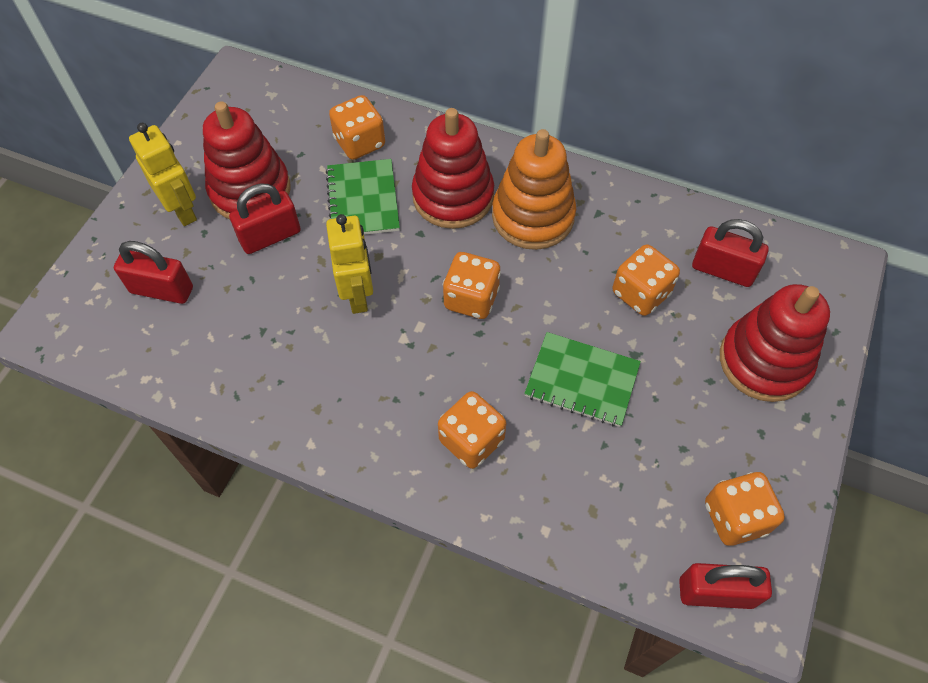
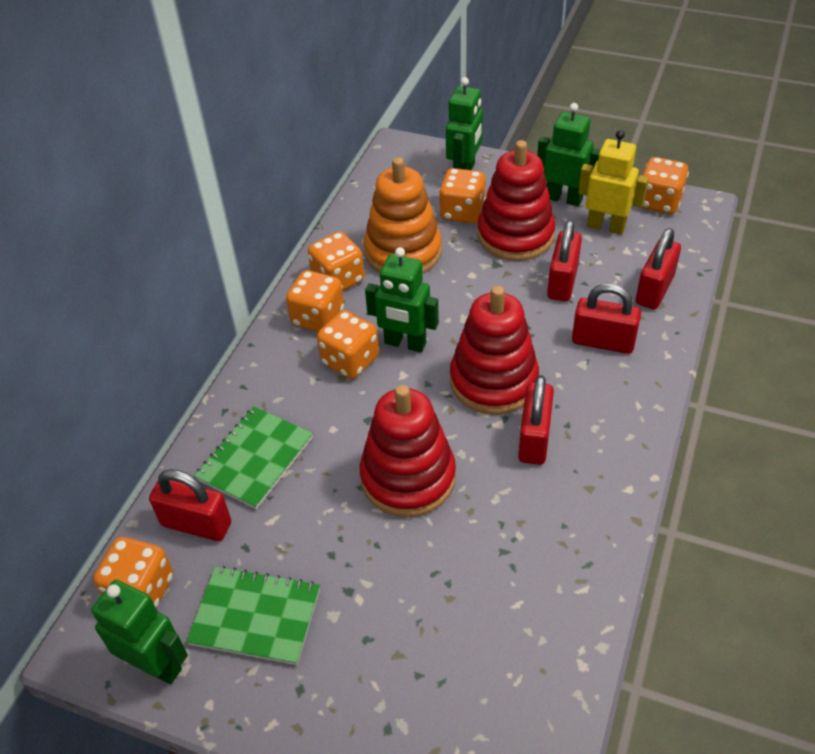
green robot: none = 0 -> [91,580,188,684] [365,247,439,352] [446,77,483,170] [537,103,601,207] = 4
orange dice: [329,95,385,160] [438,391,506,469] [443,252,501,319] [613,244,680,316] [705,472,785,545] = 5 -> [93,537,173,608] [286,270,344,332] [308,232,364,291] [317,310,379,379] [439,168,486,224] [642,157,689,214] = 6
red padlock: [114,241,193,304] [229,183,301,254] [679,563,772,609] [692,219,769,287] = 4 -> [149,469,231,541] [518,375,554,465] [547,220,582,301] [572,283,641,354] [636,228,681,309] = 5
yellow robot: [129,123,197,226] [326,214,373,314] = 2 -> [578,130,649,235] = 1

